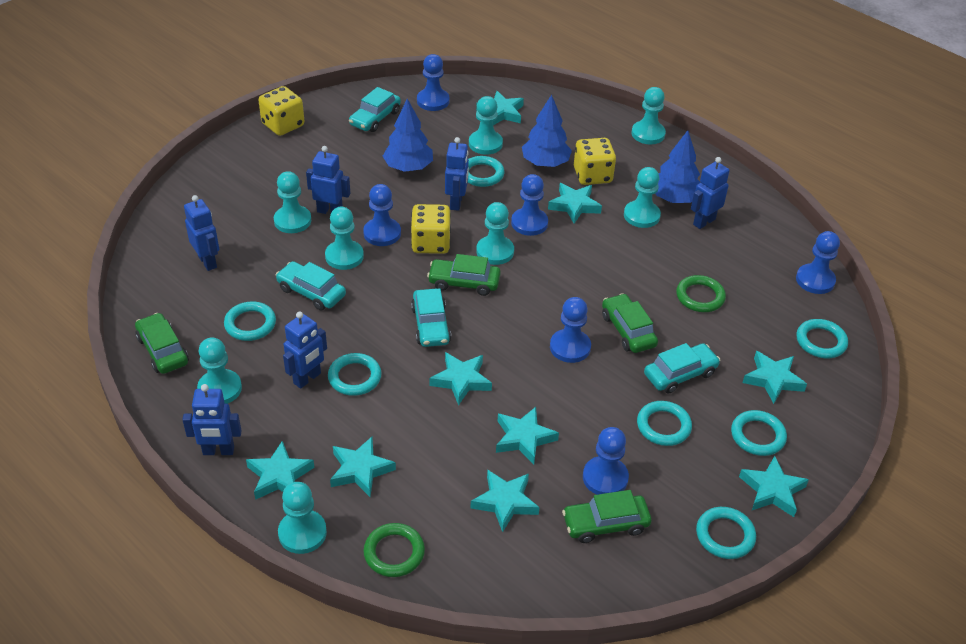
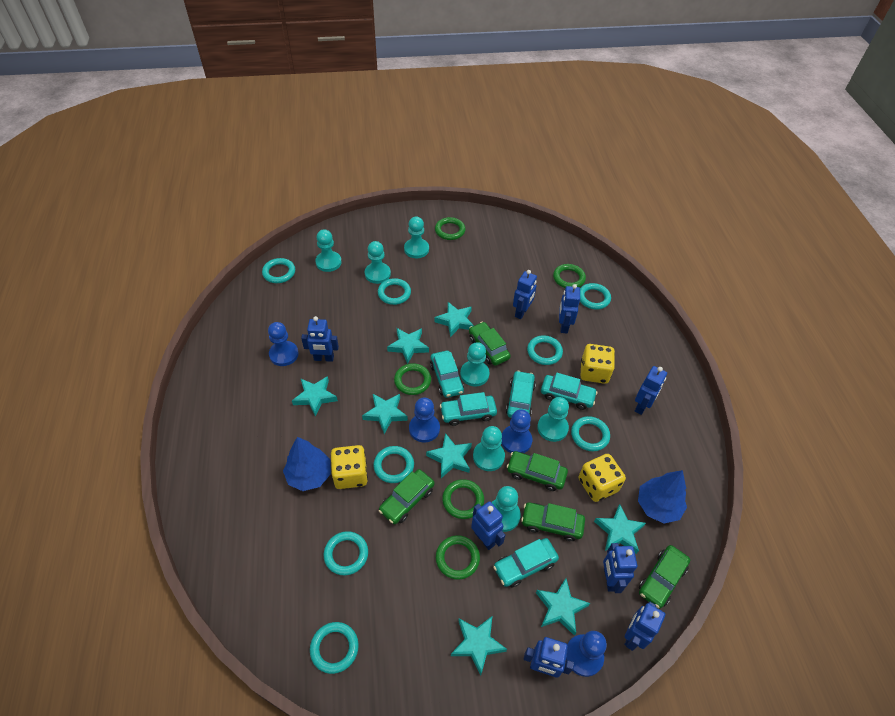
blue pawn: [363,184,401,246] [417,54,450,111] [511,174,548,236] [550,297,591,363] [583,427,629,495] [796,231,840,294] = 6 -> [268,322,299,366] [409,398,440,442] [501,409,532,453] [566,631,607,677] = 4
blue robot: [182,384,242,455] [184,195,219,271] [283,312,327,389] [306,146,350,214] [445,137,469,211] [691,157,730,229] = 6 -> [301,316,339,362] [471,501,505,550] [513,270,537,319] [524,637,574,678] [559,284,580,334] [603,543,637,593] [625,602,665,651] [635,366,667,415] = 8
blue tree: [383,99,433,172] [522,95,572,167] [655,130,701,203] = 3 -> [283,437,331,491] [638,470,687,523] = 2
green car: [135,313,189,374] [427,254,501,296] [562,490,652,543] [602,293,658,353] = 4 -> [379,469,435,524] [469,322,511,366] [507,451,568,491] [521,502,585,541] [639,545,690,609] = 5
green ring: [363,523,425,577] [676,275,726,312] = 2 -> [394,363,431,395] [435,217,466,240] [436,535,480,580] [442,479,484,519] [553,264,586,288] = 5
turquoise car: [276,261,346,311] [349,87,401,132] [411,289,451,347] [644,343,720,393] = 4 -> [430,351,464,398] [440,392,497,426] [493,538,559,587] [506,370,536,418] [541,373,598,410] = 5
turquoise pawn: [197,337,242,404] [274,171,311,233] [278,482,327,554] [325,207,364,270] [469,96,503,155] [476,202,514,265] [624,167,661,228] [631,87,666,144] = 8 -> [315,229,342,272] [365,241,391,284] [404,217,429,258] [460,342,490,386] [473,426,505,471] [491,486,521,532] [537,397,569,442] = 7
turquoise ring: [224,301,276,341] [328,353,382,396] [468,156,504,187] [637,401,692,446] [696,507,756,559] [731,410,787,456] [796,319,848,358] = 7 -> [262,258,295,283] [310,622,359,674] [324,531,368,575] [373,446,414,483] [378,278,411,305] [527,335,563,365] [571,416,610,451] [580,283,611,310] = 8
turquoise star: [246,441,314,500] [330,437,396,497] [430,352,492,406] [470,470,540,532] [476,91,524,125] [496,407,559,464] [548,183,602,223] [739,456,809,517] [742,351,807,404] = 9 -> [292,376,338,417] [362,394,408,434] [387,328,429,364] [426,433,472,478] [434,302,474,337] [451,616,507,676] [536,578,590,636] [594,504,646,554] = 8

